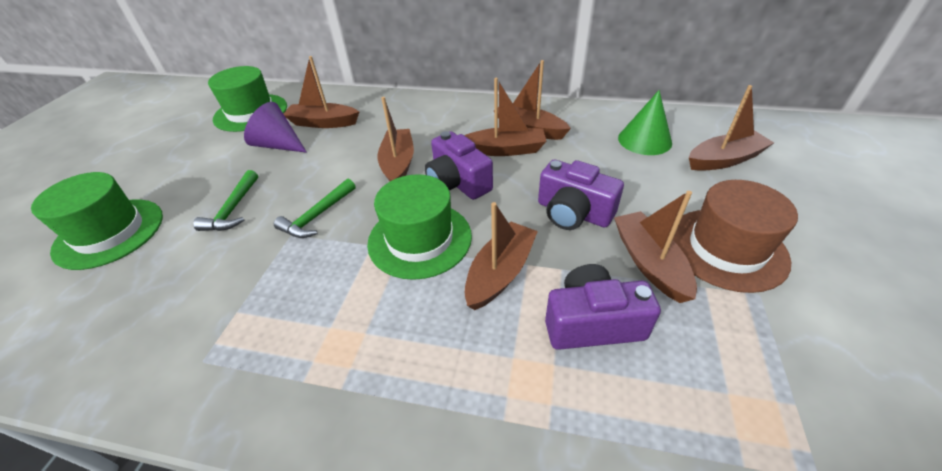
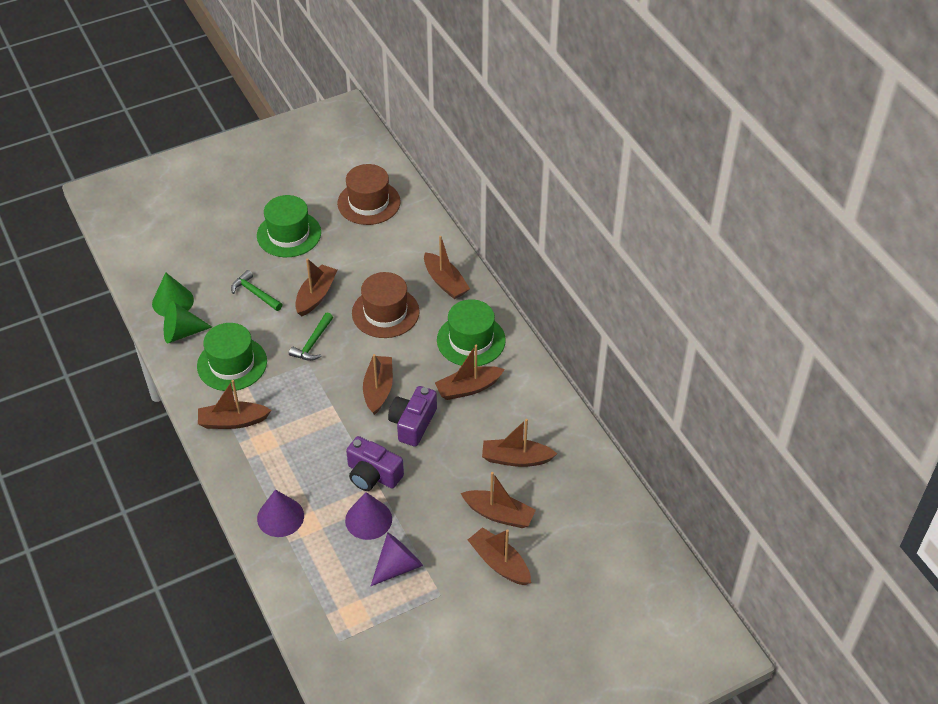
brown boat: [284,56,359,128] [377,97,414,181] [464,78,547,156] [464,202,538,310] [498,60,571,140] [614,191,697,303] [689,85,774,171] = 7 -> [198,380,271,429] [295,258,337,316] [363,354,393,415] [424,236,470,299] [435,345,505,400] [461,472,536,528] [468,527,531,585] [482,419,557,467] = 8
brown hat: [673,180,798,293] = 1 -> [337,164,401,225] [352,272,420,338] = 2
green cone: [618,90,672,155] = 1 -> [152,272,194,317] [164,301,212,344] = 2
purple camera: [425,131,493,200] [538,160,624,230] [545,264,661,350] = 3 -> [346,436,404,491] [388,386,437,447] = 2
purple cone: [244,102,307,153] = 1 -> [257,490,304,537] [345,492,392,540] [371,532,423,586] = 3

